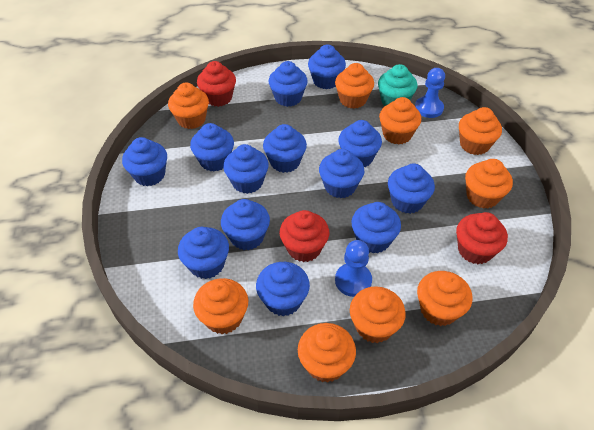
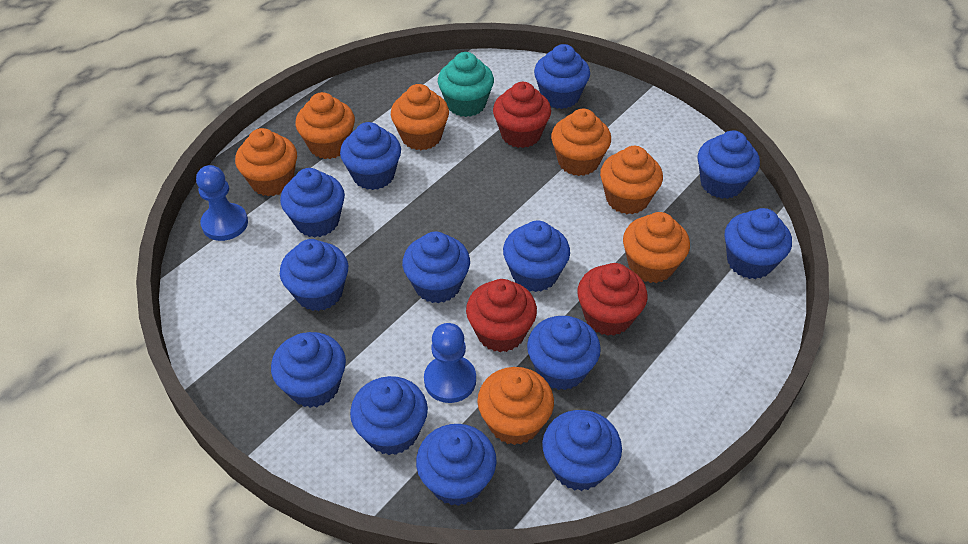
orange cupcake: [168,83,209,129] [193,278,248,334] [298,323,356,383] [335,63,374,109] [350,286,406,343] [379,97,421,145] [417,271,473,326] [459,107,502,155] [465,159,513,209] = 9 -> [235,128,297,196] [295,92,355,159] [391,84,449,150] [477,367,554,445] [551,109,611,176] [600,146,663,214] [623,212,690,283] = 7

